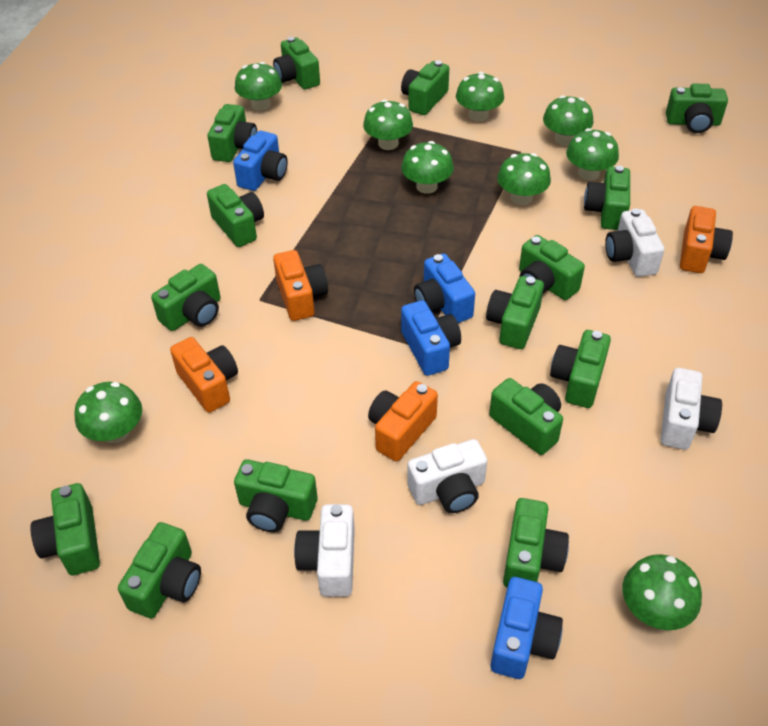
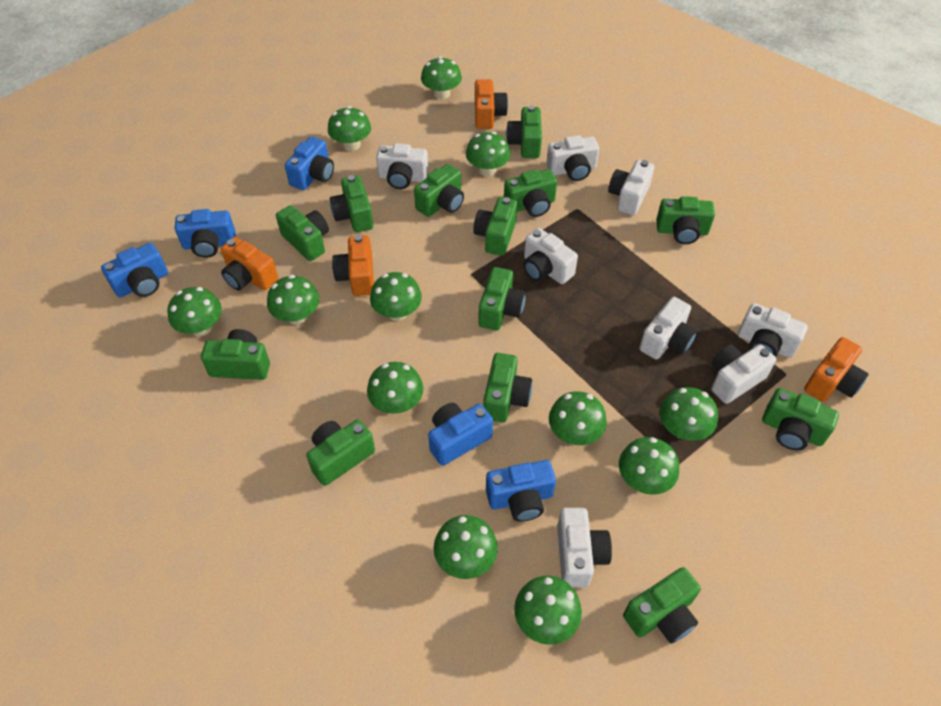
blue camera: [233,131,288,191] [401,300,461,376] [414,254,475,323] [491,577,563,679] = 4 -> [101,243,168,297] [175,209,236,258] [285,136,334,190] [428,403,493,466] [486,460,556,522] = 5
green camera: [30,483,100,576] [118,522,201,619] [151,264,221,331] [207,184,264,247] [208,104,257,162] [234,459,318,532] [273,37,320,90] [401,60,449,115] [486,276,544,349] [489,378,563,455] [503,498,569,587] [519,235,585,300] [550,330,611,408] [584,165,630,230] [666,83,728,133] = 15 -> [201,329,270,380] [276,205,329,261] [306,420,375,486] [330,175,373,232] [414,164,464,217] [473,197,517,256] [478,267,526,330] [483,353,532,422] [504,169,557,217] [506,106,542,158] [623,567,701,644] [656,196,715,244] [762,388,839,450] = 13
green mushroom: [74,382,142,443] [235,62,282,111] [363,99,413,150] [401,141,454,194] [456,72,504,121] [497,153,551,205] [543,95,593,146] [566,128,619,180] [622,554,702,630] = 9 -> [167,287,222,336] [267,275,320,324] [328,106,371,151] [367,362,423,414] [370,272,422,321] [421,57,462,99] [433,515,498,579] [466,132,510,176] [514,576,582,645] [549,391,607,445] [619,437,679,495] [660,387,718,441] = 12
white camera: [294,504,355,597] [407,439,488,513] [605,208,664,277] [660,368,722,450] = 4 -> [376,143,428,189] [523,228,578,284] [546,135,599,181] [557,508,612,587] [608,160,654,215] [639,297,697,360] [711,345,776,404] [738,303,808,358] = 8

